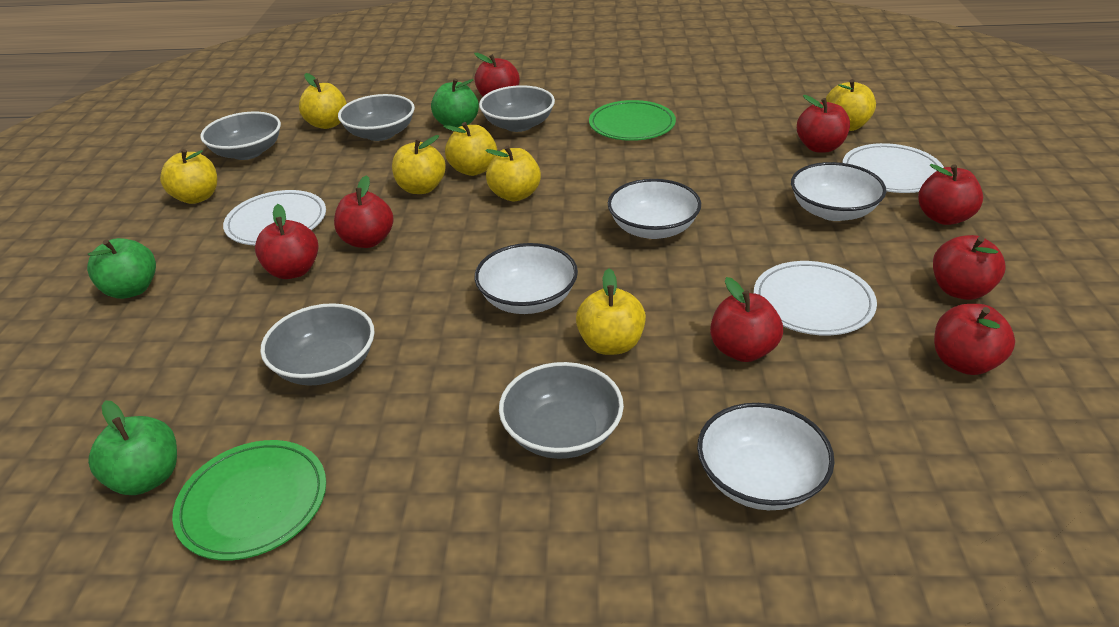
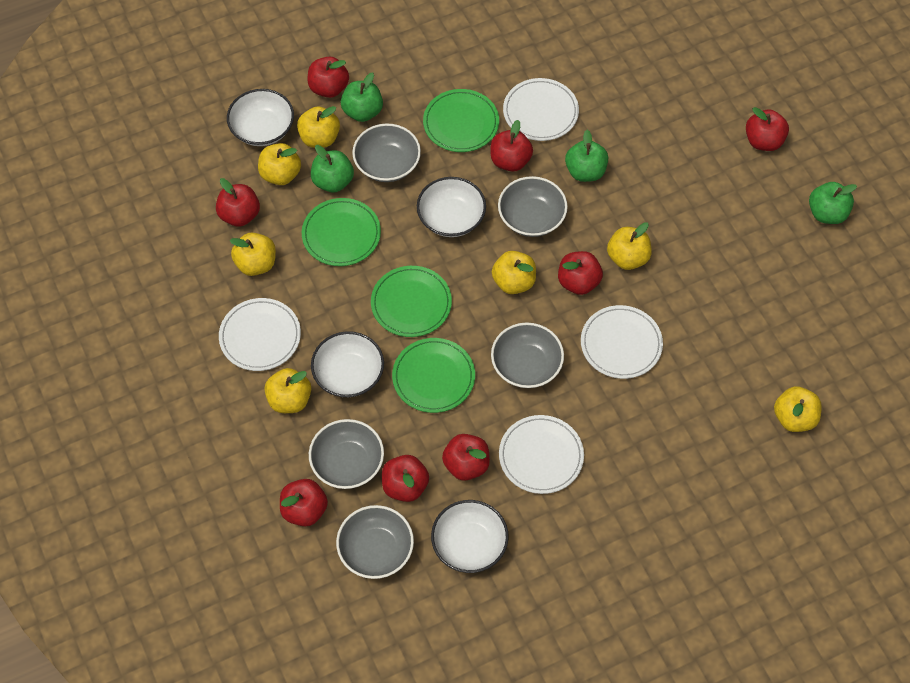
green apple: [87,238,156,299] [88,401,177,495] [431,78,479,127] = 3 -> [311,145,354,192] [341,73,383,122] [565,130,608,182] [809,182,857,224] = 4
green plate: [172,440,326,560] [589,100,676,141] = 2 -> [302,198,381,266] [371,266,452,337] [392,338,475,413] [423,89,499,152] = 4
white plate: [223,190,326,245] [754,261,877,335] [843,143,944,193] = 3 -> [219,298,301,371] [499,415,584,494] [503,78,579,141] [581,305,663,379] = 4

